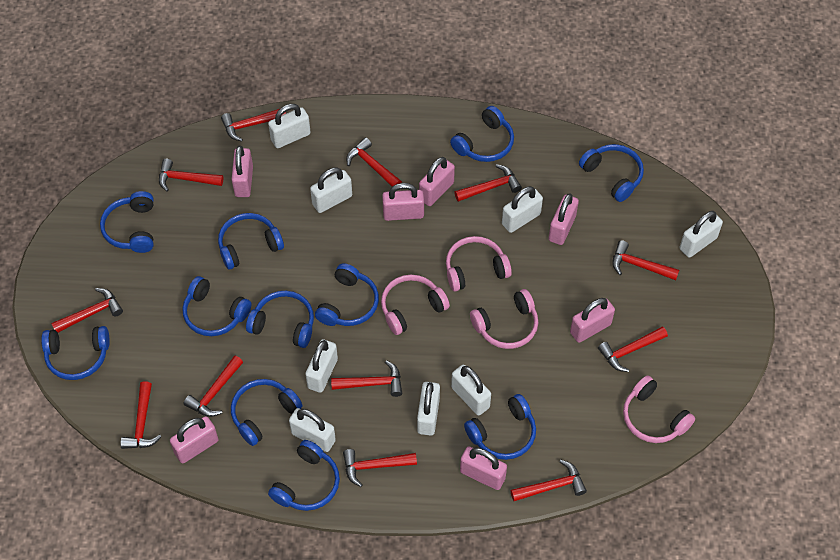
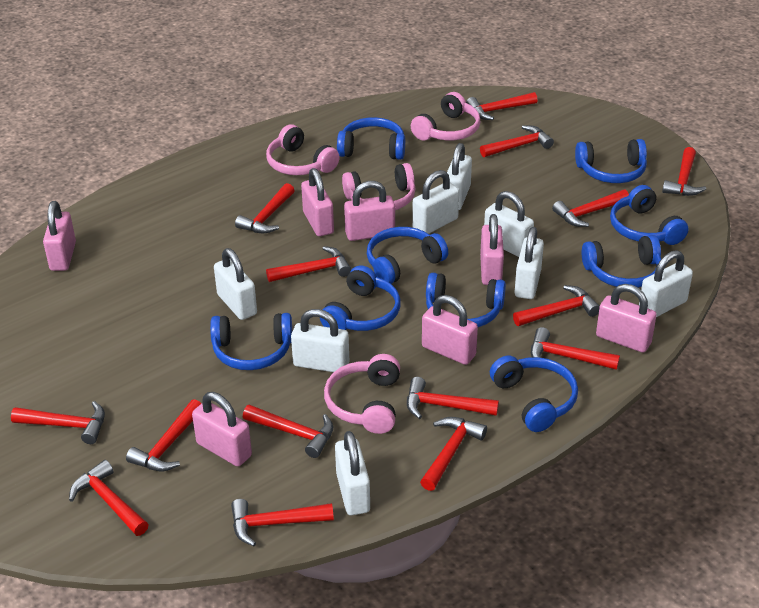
blue headphones: [41,326,110,380] [100,191,154,253] [182,276,252,336] [218,213,284,269] [231,379,302,446] [246,291,314,348] [268,440,340,511] [315,263,379,326] [450,106,514,162] [464,394,536,460] [579,144,644,202] = 11 -> [210,313,292,370] [320,265,401,331] [337,117,405,160] [367,227,448,284] [426,273,506,327] [490,356,578,432] [575,139,647,183] [582,235,661,288] [610,185,689,245] = 9
red hammer: [51,288,123,333] [120,381,162,449] [159,159,223,191] [184,355,243,417] [221,109,286,142] [331,360,402,397] [343,449,417,487] [346,137,402,187] [454,164,522,202] [511,460,587,501] [598,326,668,372] [612,240,679,280] = 12 -> [11,401,105,444] [69,460,149,536] [126,399,201,471] [231,499,334,546] [235,183,295,233] [243,405,333,458] [266,246,351,282] [407,377,499,419] [420,417,487,491] [466,92,538,120] [480,125,554,157] [513,285,600,326] [531,327,620,370] [552,189,629,227] [662,147,706,196] = 15

